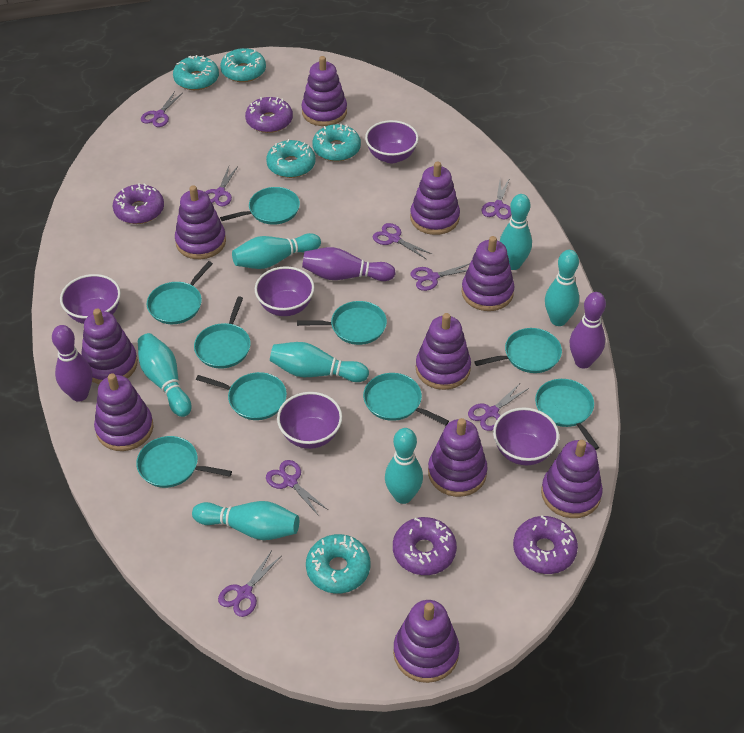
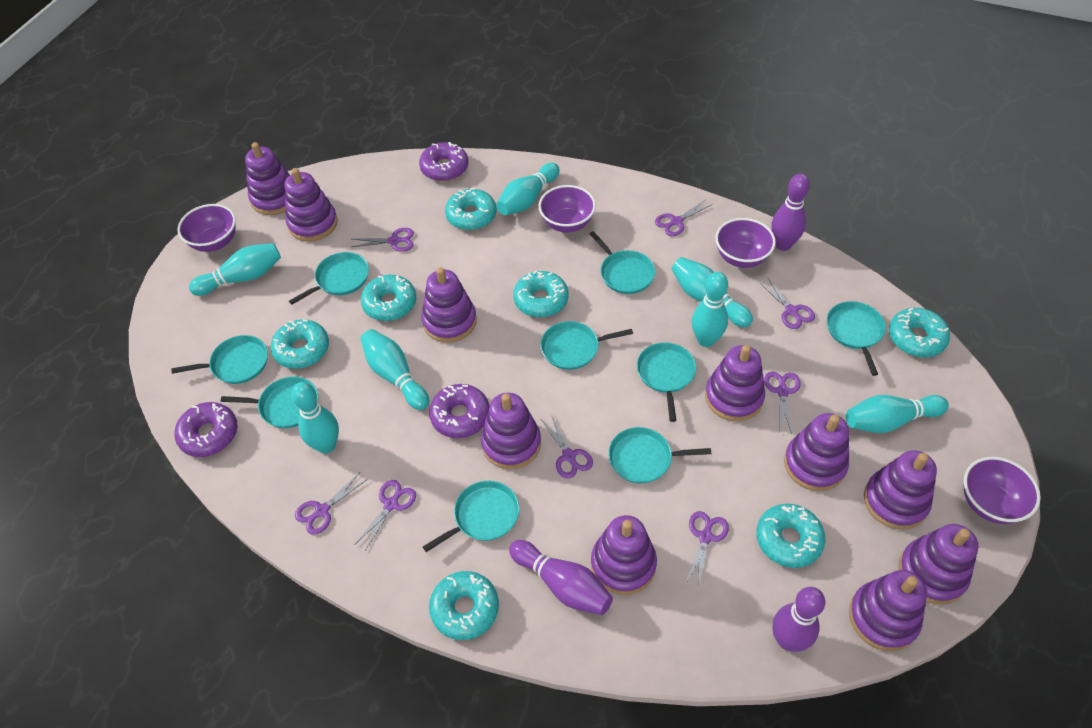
purple bowl: [60,274,121,324] [255,266,315,316] [277,392,342,449] [365,120,419,163] [493,407,559,465] = 5 -> [178,204,236,252] [539,185,596,233] [715,218,776,268] [964,457,1041,524] = 4
purple donut: [112,183,164,224] [245,97,293,133] [393,517,457,575] [513,516,578,574] = 4 -> [175,402,238,457] [419,142,468,181] [429,384,490,438] = 3
turquoise donut: [173,55,219,90] [220,48,266,82] [266,139,316,178] [306,534,370,594] [312,124,361,162] = 5 -> [271,319,329,369] [361,275,416,321] [429,571,499,640] [445,188,496,230] [513,270,569,317] [756,504,825,568] [889,308,950,357] = 7

